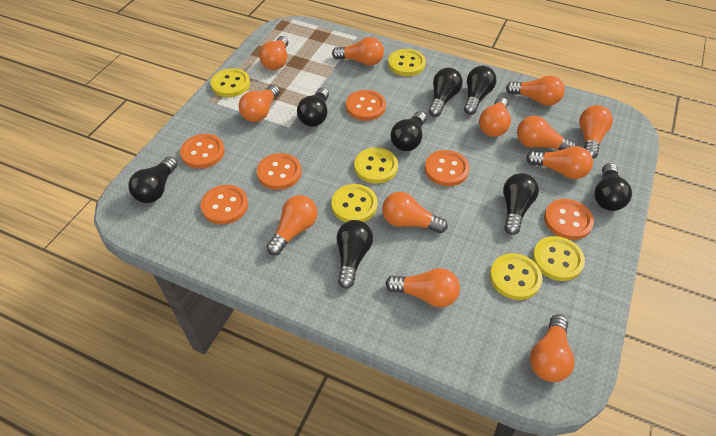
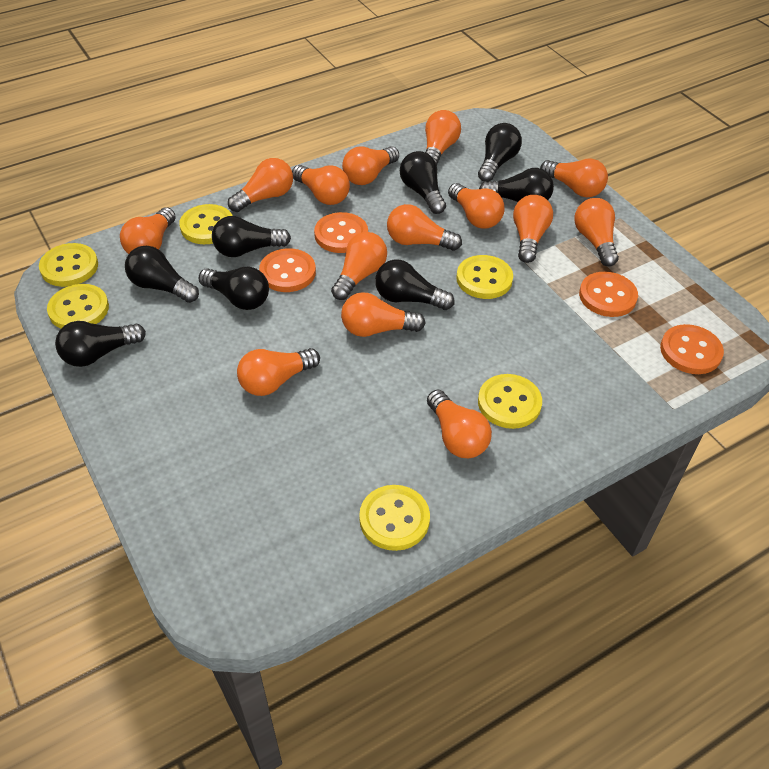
orange button: [180,134,225,169] [201,185,248,224] [257,153,301,190] [346,90,386,121] [425,150,469,186] [544,199,594,240] = 6 -> [259,248,316,292] [314,212,368,253] [579,272,638,317] [660,324,724,374] = 4
orange light bulb: [239,85,280,122] [259,36,288,70] [267,195,317,255] [332,37,384,66] [382,192,448,233] [385,268,460,307] [479,97,511,137] [506,75,565,106] [517,116,576,150] [526,146,593,179] [530,314,575,382] [579,105,613,159] = 12 -> [120,207,176,254] [228,158,293,212] [237,348,320,396] [292,165,350,205] [331,232,387,300] [341,292,426,337] [342,146,399,185] [387,204,462,251] [425,110,461,165] [427,390,492,458] [448,183,505,229] [513,195,553,263] [540,158,608,197] [574,198,619,267] = 14

